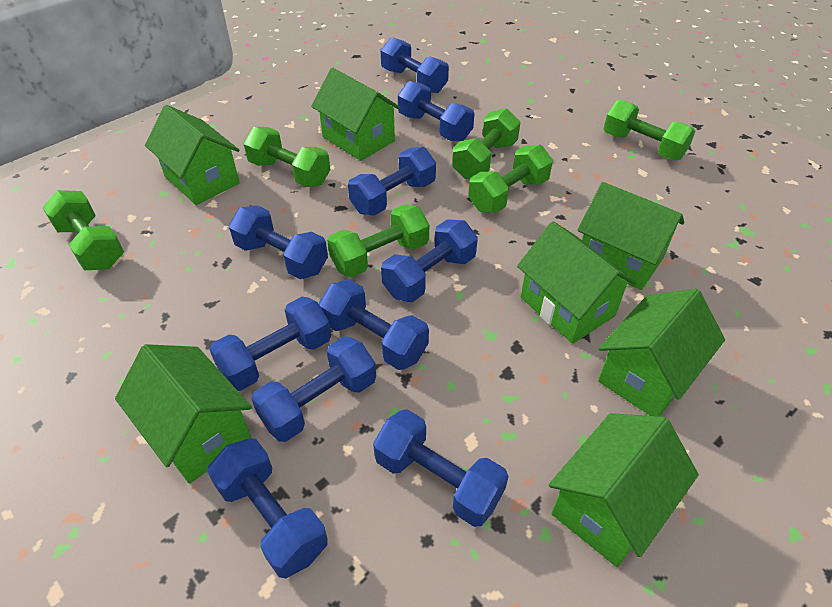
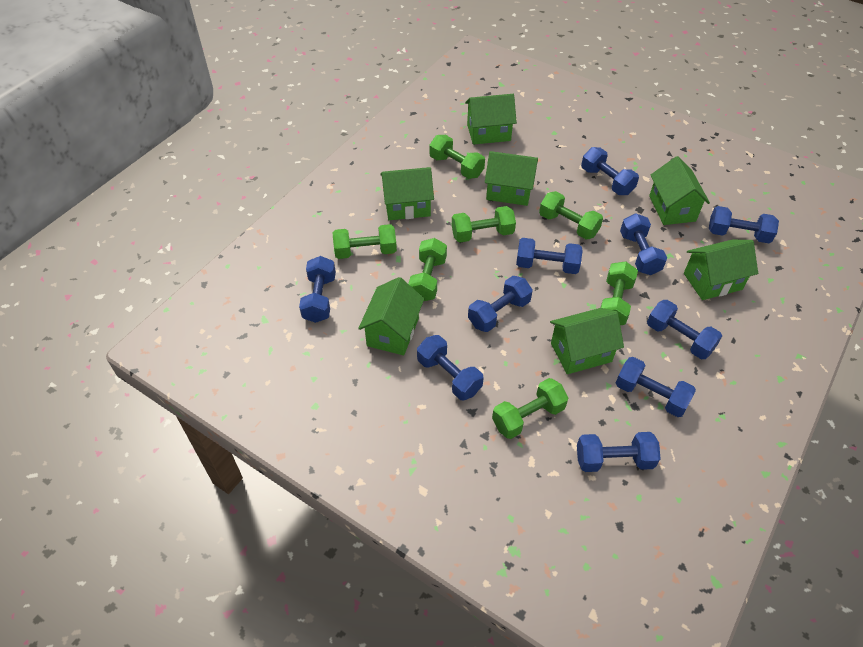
green dumbbell: [42,190,124,270] [243,127,330,187] [327,204,429,277] [452,108,521,179] [468,145,553,213] [604,100,695,160] = 6 -> [333,224,397,259] [408,238,447,301] [429,135,485,179] [452,206,516,242] [492,378,568,439] [539,191,603,240] [601,261,638,325] = 7

